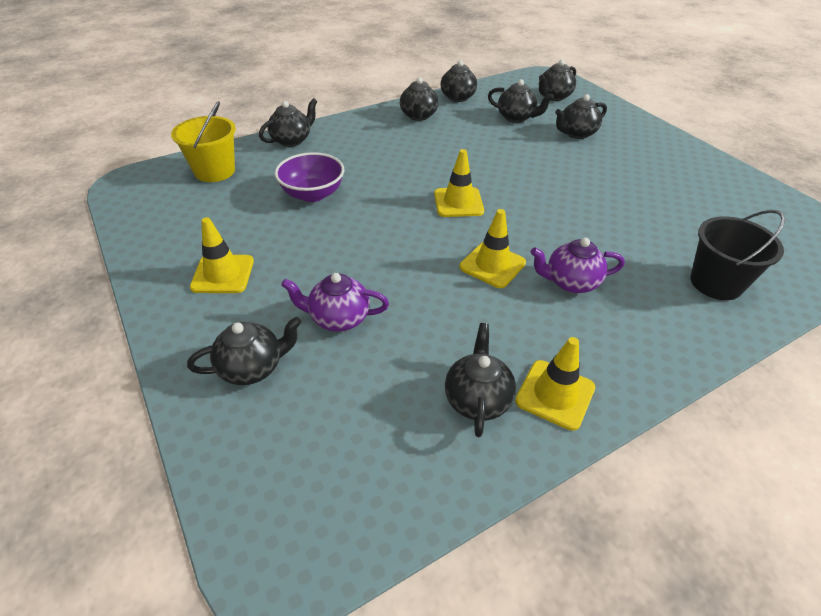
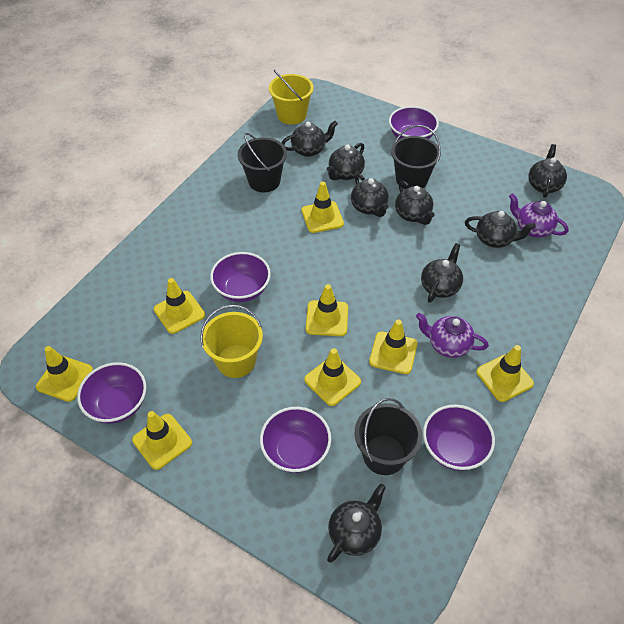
black bucket: [690,210,785,300] = 1 -> [238,133,287,192] [355,398,422,475] [391,125,441,189] = 3
purple bowl: [275,152,344,202] = 1 -> [77,362,146,424] [210,252,271,302] [260,407,331,473] [389,106,439,139] [423,405,495,471] = 5
yellow bucket: [171,101,236,182] = 1 -> [200,305,263,378] [269,70,314,125] = 2
yellow traffic cone: [190,217,254,293] [434,149,484,217] [459,209,526,288] [515,337,595,431] = 4 -> [36,346,93,402] [132,411,192,470] [154,278,205,334] [302,182,344,233] [304,348,361,406] [306,284,348,336] [369,319,417,374] [476,345,534,402] = 8

